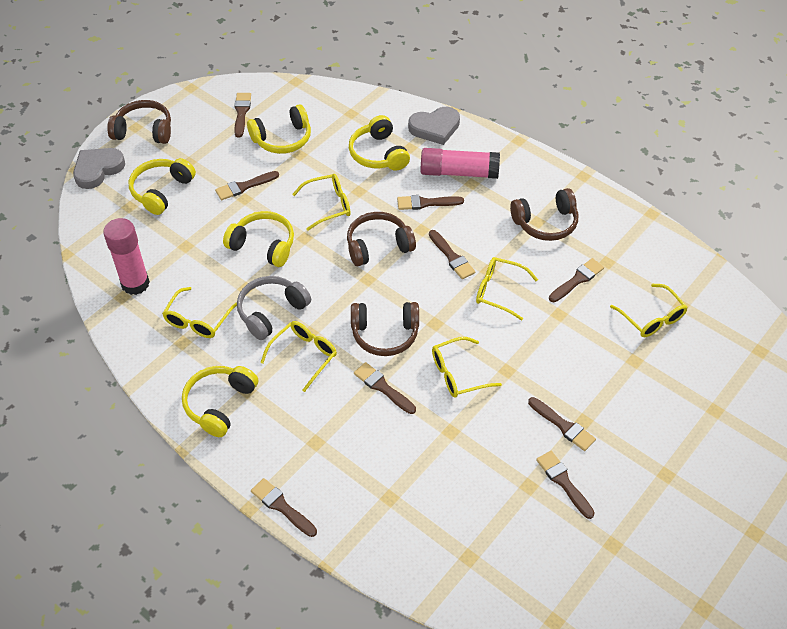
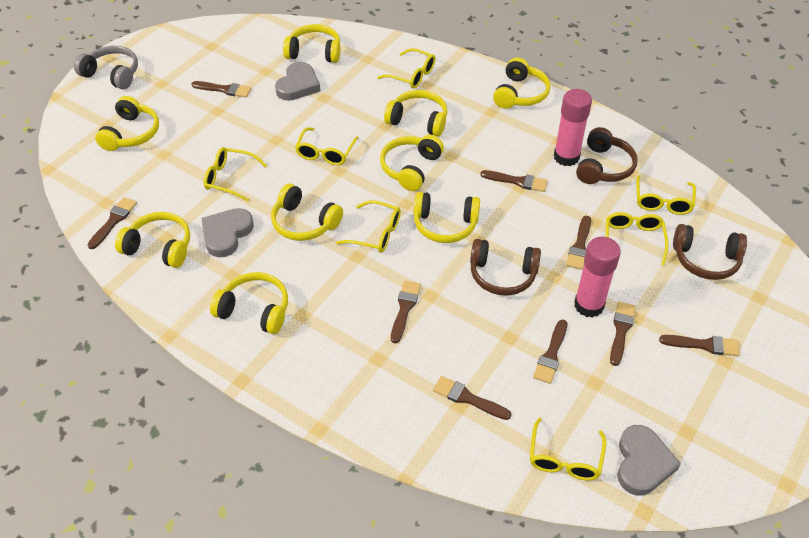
brown headphones: [107,100,171,144] [347,212,416,266] [351,302,419,356] [510,188,578,241] = 4 -> [470,239,541,296] [576,127,638,184] [673,224,747,280] = 3
grey heart: [73,148,125,189] [408,107,460,145] = 2 -> [201,208,254,257] [275,62,320,101] [617,425,681,496] = 3
yellow glasses: [162,287,237,338] [260,321,337,392] [292,174,351,231] [432,337,502,398] [476,257,538,320] [610,284,688,337] = 6 -> [204,147,267,202] [295,127,358,165] [336,200,401,253] [377,48,436,89] [530,417,606,480] [606,212,669,265] [636,175,696,215] = 7
yellow headphones: [129,158,196,215] [182,366,258,437] [223,211,294,267] [247,105,311,154] [349,115,410,171] = 5 -> [95,96,159,151] [115,212,190,268] [210,272,288,334] [271,184,343,241] [283,24,341,63] [380,135,444,191] [384,90,447,136] [414,192,480,243] [493,57,551,109] = 9

